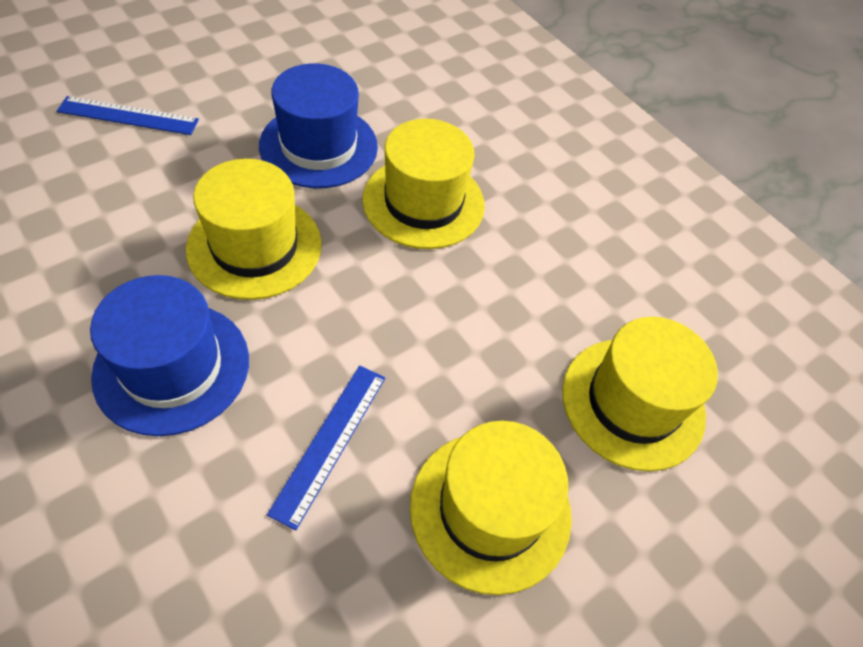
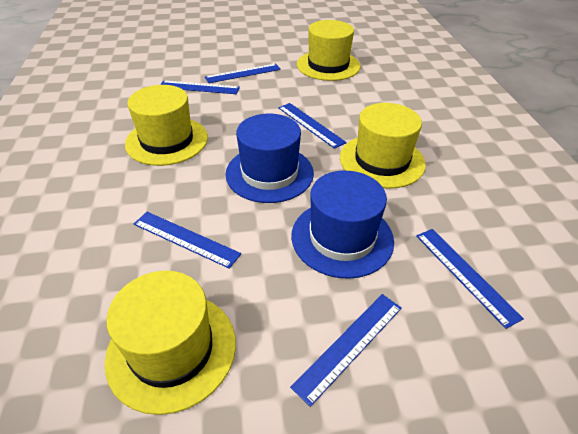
blue ruler: [57,96,199,135] [267,366,386,530] = 2 -> [134,212,241,269] [160,80,240,94] [205,64,281,83] [278,103,347,149] [290,294,402,407] [416,229,524,329] = 6

